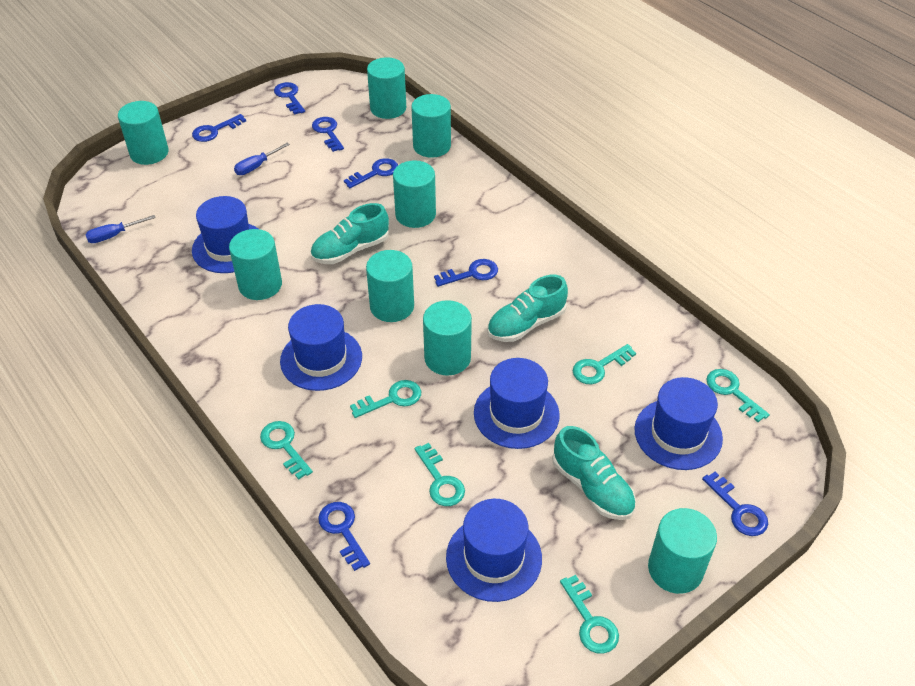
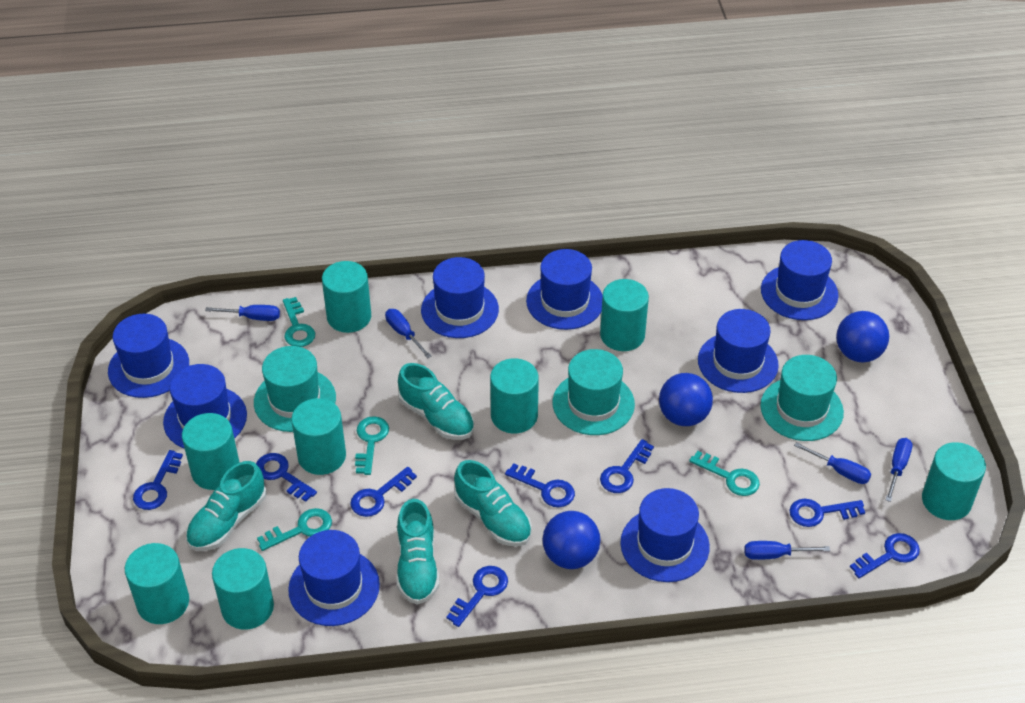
blue ball: none = 0 -> [542,511,600,569] [659,373,713,426] [836,311,889,362] = 3
blue hat: [192,196,258,273] [280,304,362,391] [446,499,542,602] [474,358,560,449] [634,377,723,470] = 5 -> [108,314,189,398] [163,364,247,449] [288,530,380,626] [421,257,499,338] [526,249,603,330] [620,488,710,582] [698,309,779,393] [761,240,838,320] = 8
blue key: [192,114,246,142] [274,82,305,115] [312,117,344,152] [318,502,370,571] [344,158,398,188] [434,259,498,287] [702,471,768,536] = 7 -> [133,450,183,510] [256,453,317,502] [351,467,417,517] [446,566,508,627] [505,463,575,507] [600,439,654,493] [789,499,865,527] [850,533,920,578] = 8
blue screwdriver: [85,215,156,243] [234,143,290,175] = 2 -> [205,305,280,321] [385,309,432,358] [744,541,830,560] [794,442,871,484] [886,438,912,502] = 5
turquoise hat: none = 0 -> [254,346,336,432] [553,349,635,435] [760,355,844,441] = 3
turquoise key: [260,421,313,480] [350,380,421,418] [415,443,465,506] [560,575,619,654] [573,344,636,384] [706,369,770,422] = 6 -> [257,508,332,551] [283,297,315,347] [355,416,389,475] [689,451,760,496] = 4
turquoise shoe: [310,203,389,264] [487,275,568,342] [552,426,636,520] = 3 -> [186,461,267,551] [397,499,439,605] [398,363,474,440] [454,460,532,546] = 4

